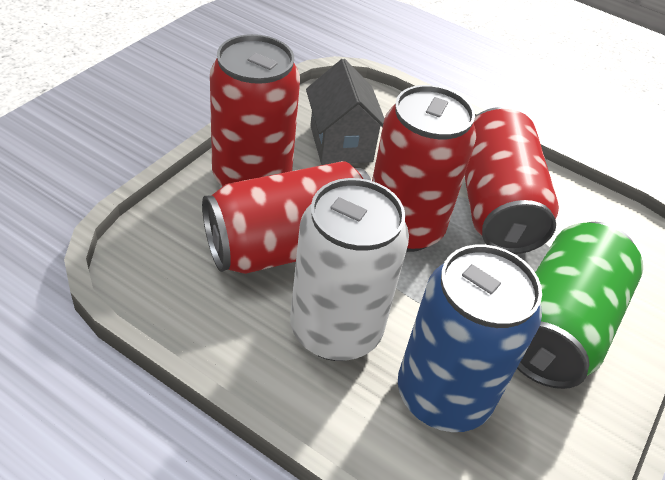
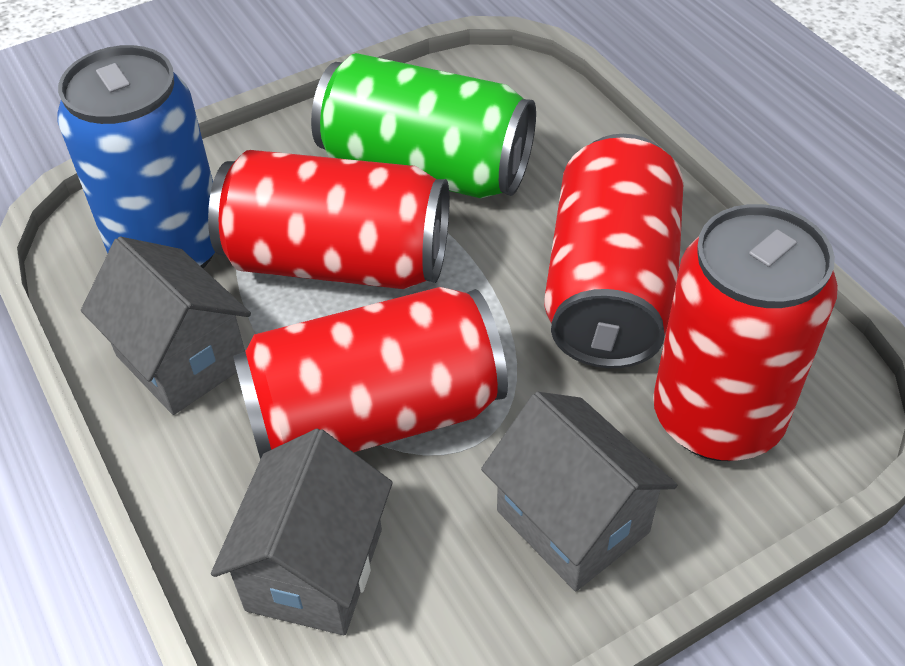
grey house: [306,59,384,165] = 1 -> [81,236,251,415] [211,429,393,635] [481,392,677,592] = 3
white can: [290,178,409,361] = 1 -> none = 0

